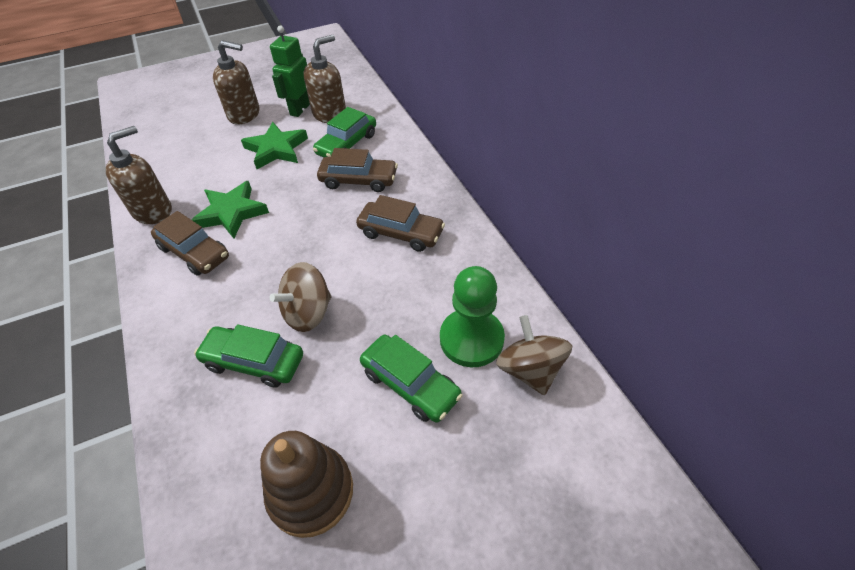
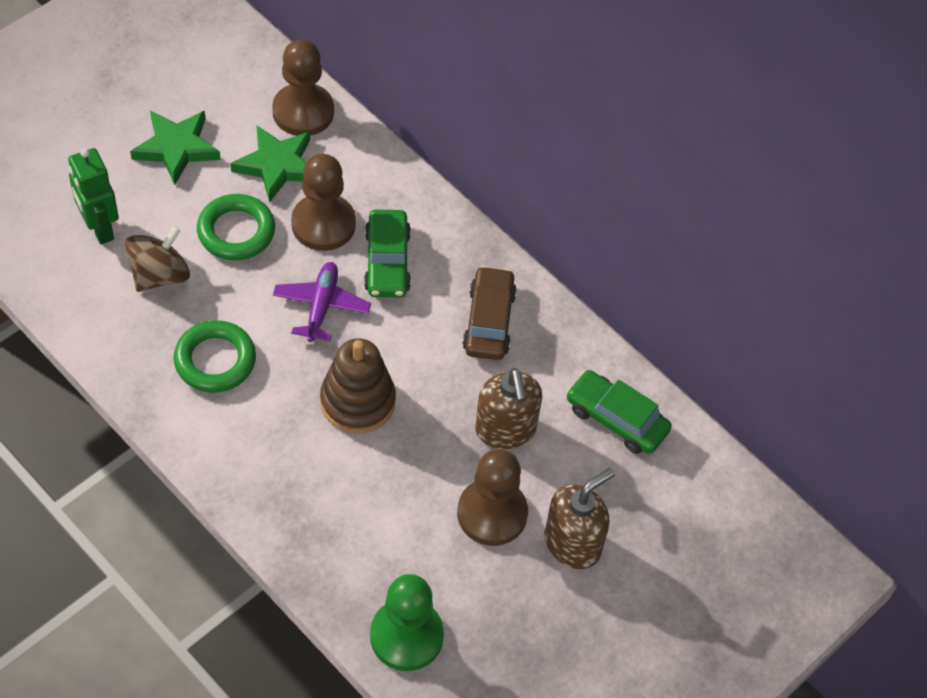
brown car: [151,211,229,276] [317,148,398,192] [356,195,445,252] = 3 -> [462,266,517,360] = 1
brown pawn: none = 0 -> [272,40,334,136] [291,154,356,251] [457,449,528,546] = 3
brown soap dispenser: [106,126,172,224] [213,40,259,124] [304,35,346,123] = 3 -> [475,368,542,449] [544,468,615,569] = 2
brown spinning top: [270,262,331,332] [496,315,572,395] = 2 -> [125,225,190,292] = 1
green car: [194,324,303,388] [313,107,376,157] [360,335,463,423] = 3 -> [364,210,411,298] [566,370,672,454] = 2
green ring: none = 0 -> [174,320,256,393] [197,194,275,260] = 2
purple plane: none = 0 -> [273,262,371,342] = 1

